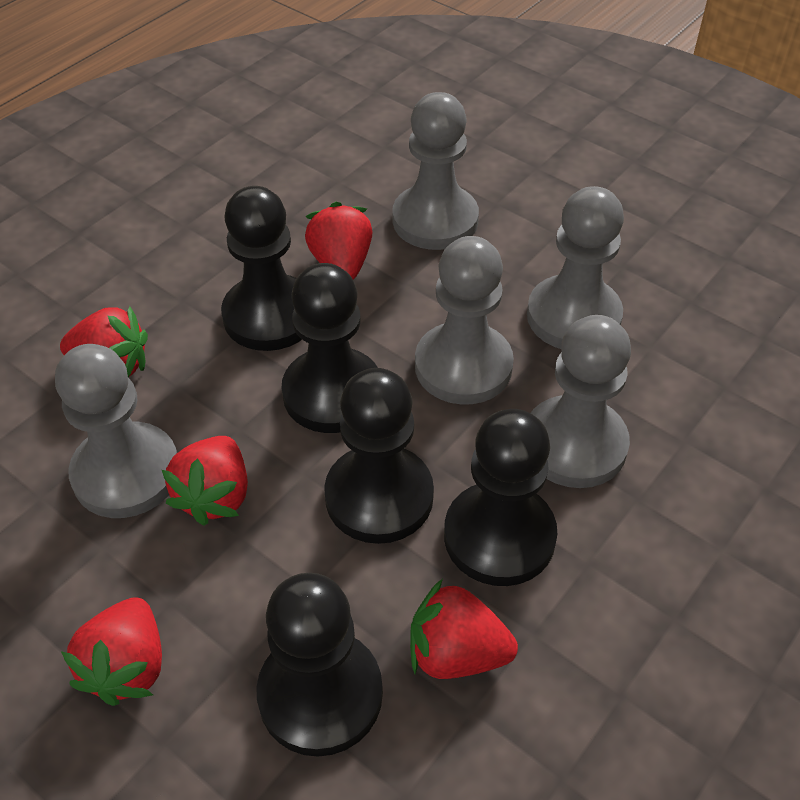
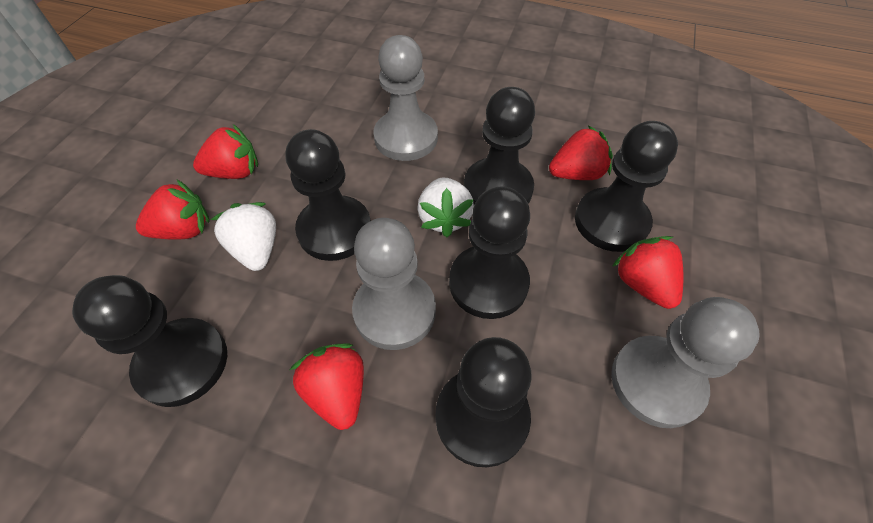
black pawn: [221,186,302,351] [256,573,383,757] [281,263,378,433] [324,368,434,544] [444,409,557,586] = 5 -> [72,275,227,407] [286,129,371,261] [436,337,532,467] [449,186,530,319] [464,87,535,205] [575,121,678,252] = 6
grey pawn: [55,344,177,518] [392,92,479,250] [415,236,514,405] [527,186,624,349] [531,315,631,488] = 5 -> [352,218,436,350] [373,35,438,161] [611,297,760,428] = 3
white strawberry: none = 0 -> [211,202,276,271] [417,177,474,237] = 2

